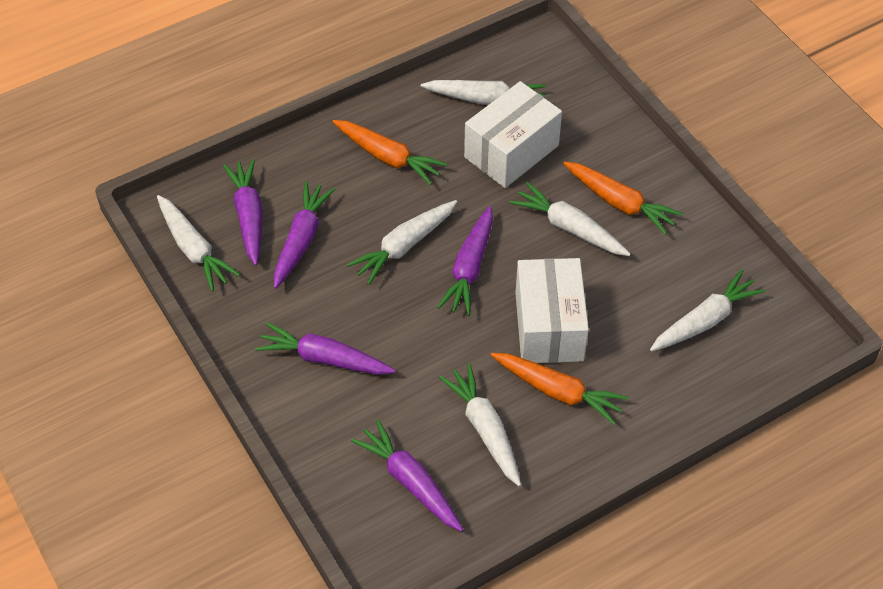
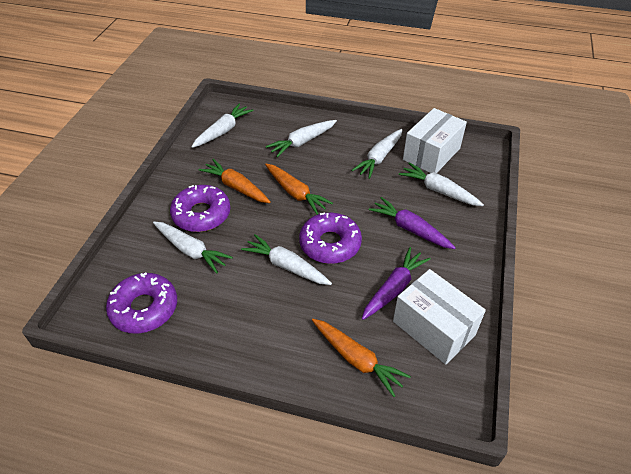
purple carrot: [223,159,262,266] [255,323,395,375] [274,181,335,289] [351,419,463,532] [437,206,493,316] = 5 -> [362,247,431,320] [369,197,456,249] = 2
purple donut: none = 0 -> [106,272,177,334] [170,185,230,232] [299,212,362,264] = 3

